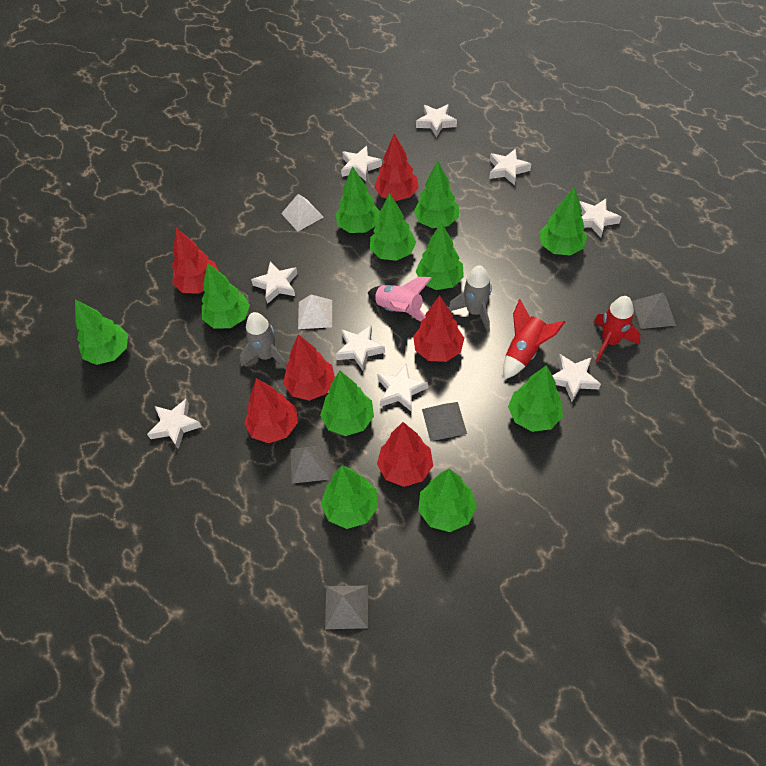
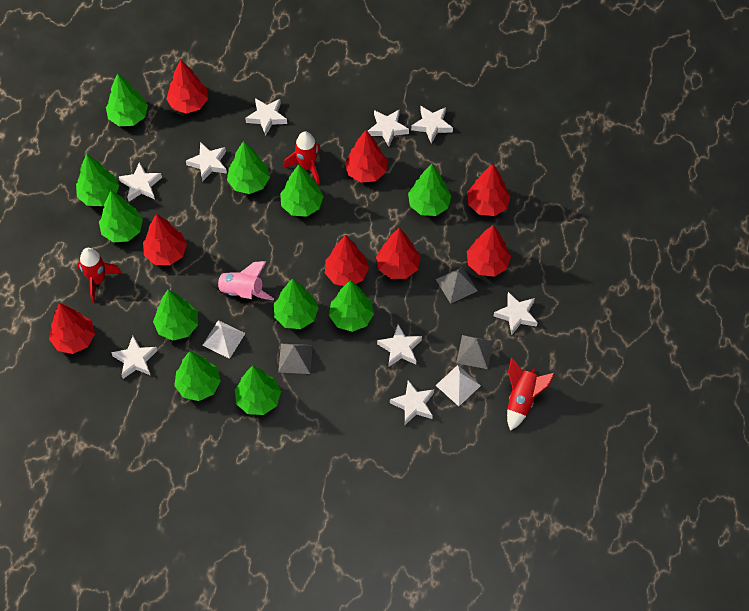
grey pyramid: [291,445,330,484] [325,585,368,629] [422,402,467,441] [632,293,676,329] = 4 -> [278,344,313,374] [436,267,478,304] [456,335,493,369] = 3
grey rocket: [239,312,287,369] [449,265,492,333] = 2 -> none = 0
red rocket: [503,299,565,379] [594,296,641,362] = 2 -> [77,248,121,303] [284,131,321,185] [507,358,555,431] = 3
red tree: [172,228,219,294] [244,378,298,443] [283,334,335,401] [374,134,419,201] [377,422,433,487] [413,295,464,362] = 6 -> [49,303,95,354] [143,214,187,265] [166,59,208,114] [325,235,369,286] [345,130,387,183] [376,228,420,279] [467,164,511,216] [467,225,511,277] = 8

